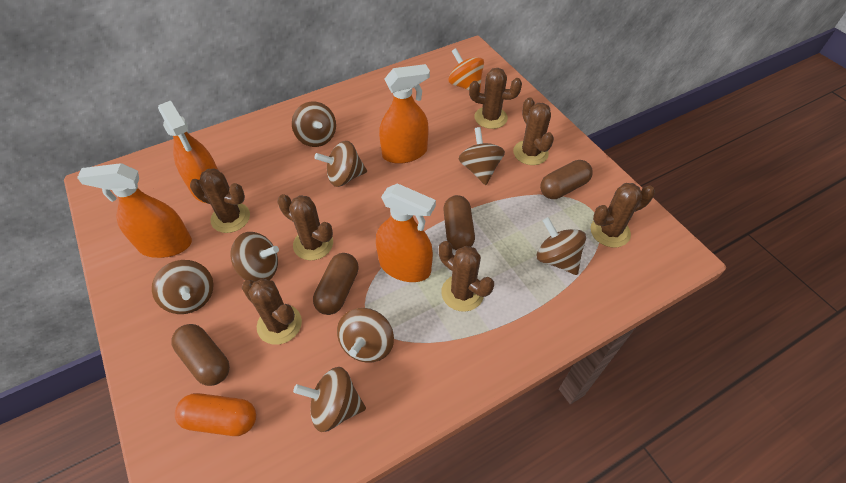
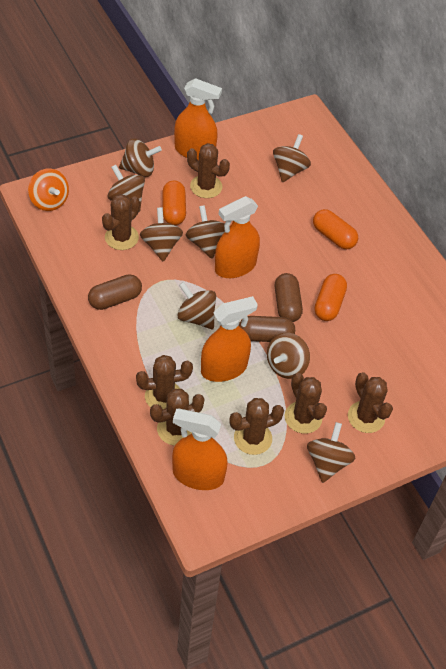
brown capsule: [171,324,230,386] [313,253,359,315] [443,195,475,251] [540,160,593,199] = 4 -> [88,275,142,310] [239,316,295,342] [275,273,303,322] = 3
orange capsule: [175,393,256,436] = 1 -> [162,180,186,225] [313,209,358,249] [314,274,347,321] = 3

